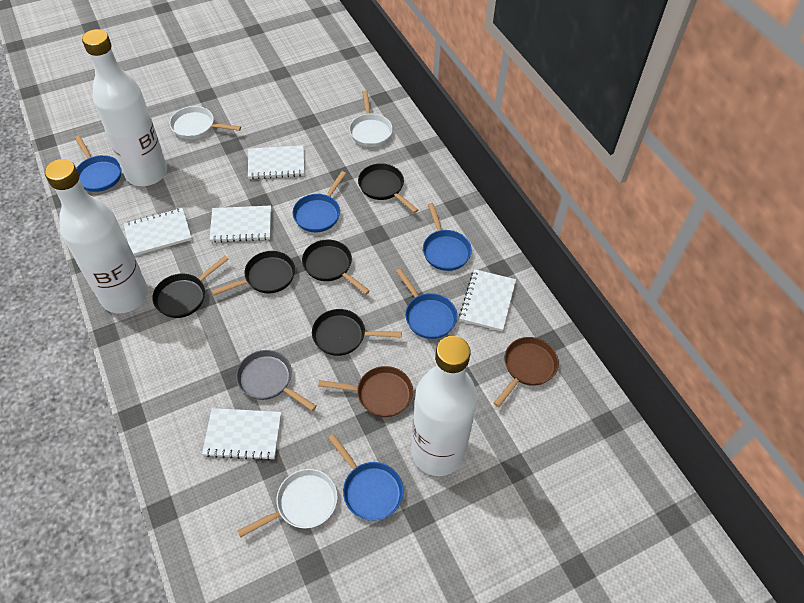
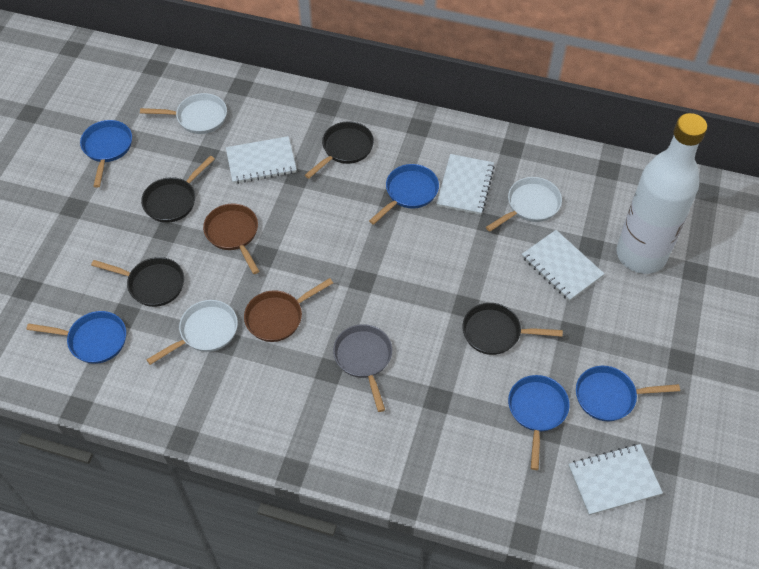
black pan: [153,256,228,318] [211,251,295,296] [302,240,370,295] [312,309,402,356] [358,163,418,213] = 5 -> [91,257,184,307] [141,156,215,223] [305,121,374,179] [463,303,563,355] = 4
white bottle: [44,159,148,313] [82,29,167,186] [411,336,478,476] = 3 -> [617,113,707,274] = 1
white notebook: [124,208,192,256] [202,408,281,461] [209,206,271,243] [248,145,305,179] [459,269,516,331] = 5 -> [226,136,297,184] [436,154,495,215] [522,230,604,301] [568,444,663,515] = 4

